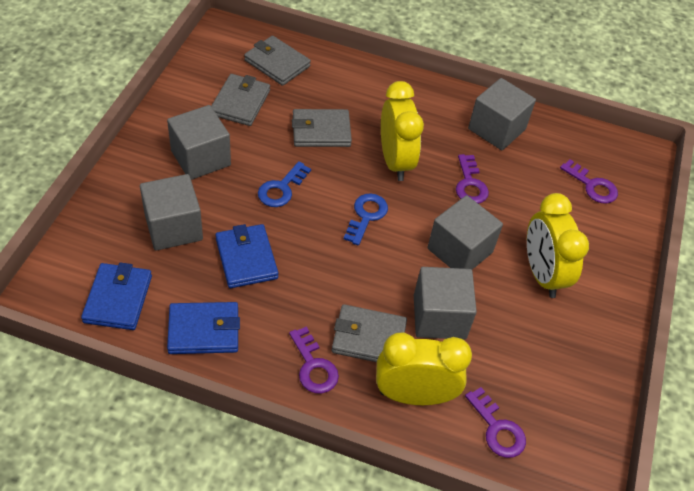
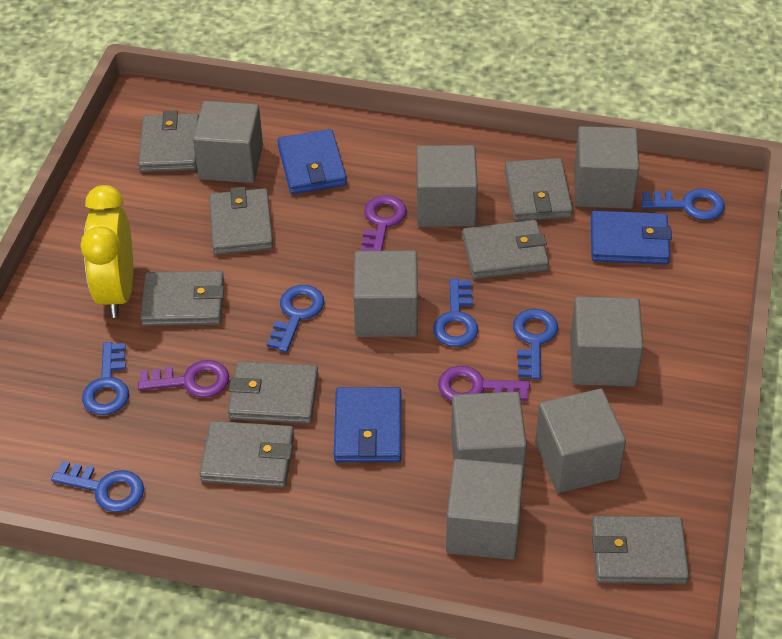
blue key: [258,161,311,207] [344,193,388,245] = 2 -> [51,461,144,512] [82,342,129,415] [267,285,324,353] [433,279,478,347] [513,309,558,380] [641,189,725,220] = 6
grey cube: [140,174,203,251] [167,105,231,180] [414,267,477,339] [427,195,503,270] [468,78,536,150] = 5 -> [193,101,263,183] [353,251,418,337] [416,145,478,227] [446,459,524,560] [451,392,527,479] [535,389,626,493] [570,297,643,386] [574,126,639,209] = 8
grey wallet: [211,74,270,126] [244,36,311,86] [292,109,352,147] [332,304,407,362] = 4 -> [138,111,199,172] [140,271,224,326] [199,421,294,488] [209,187,273,255] [228,361,319,424] [462,220,549,279] [505,158,573,221] [592,516,689,584] = 8
purple key: [289,327,339,394] [456,154,489,204] [465,387,526,458] [560,159,618,204] = 4 -> [138,360,229,398] [360,195,407,251] [438,366,530,402] = 3
yellow clock: [376,333,472,405] [381,81,424,181] [527,193,589,298] = 3 -> [80,185,133,318] = 1

